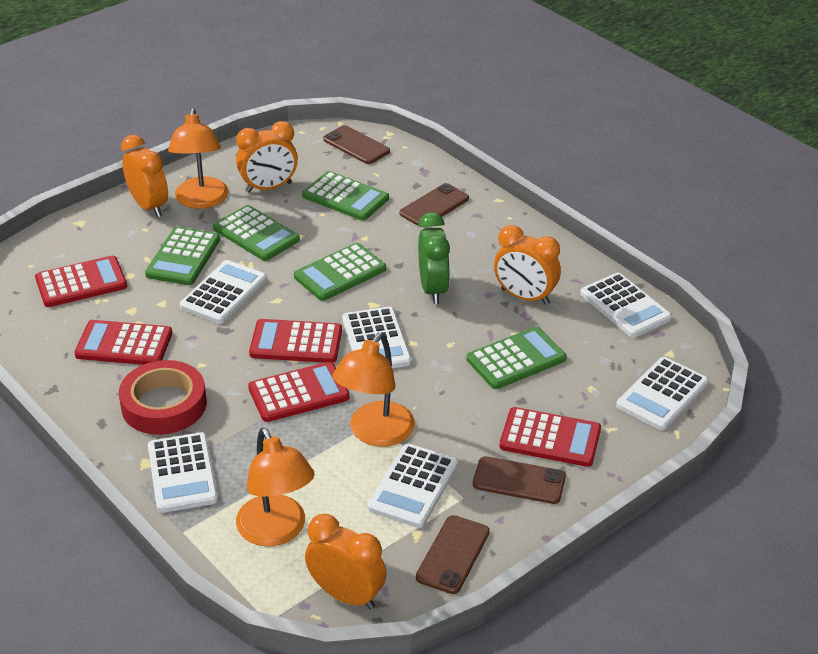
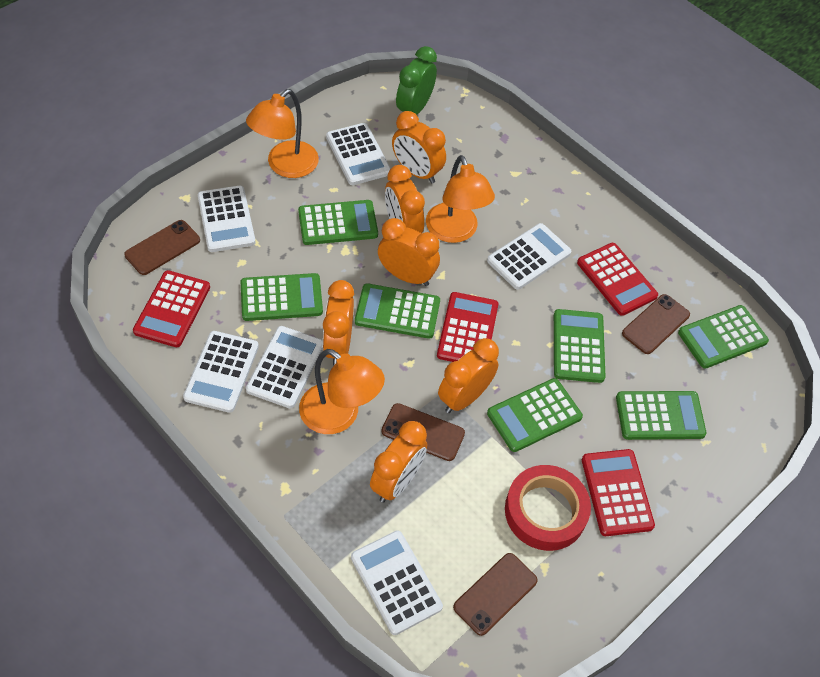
green calculator: [145,227,220,285] [213,205,300,261] [294,243,386,301] [302,171,389,221] [467,327,567,389] = 5 -> [240,273,323,321] [298,200,378,245] [355,283,440,339] [487,378,583,452] [554,309,606,383] [616,391,706,440] [678,305,769,369] = 7
orange clock: [121,135,168,217] [236,121,298,193] [305,514,387,610] [494,225,561,305] = 4 -> [323,280,354,365] [370,421,427,502] [378,218,440,286] [385,165,425,233] [392,111,446,184] [438,338,499,413] = 6
red calculator: [35,256,127,307] [74,320,172,365] [248,362,350,422] [249,319,342,363] [500,407,601,467] = 5 -> [133,270,210,347] [437,292,498,362] [577,243,658,316] [582,449,655,536] = 4

